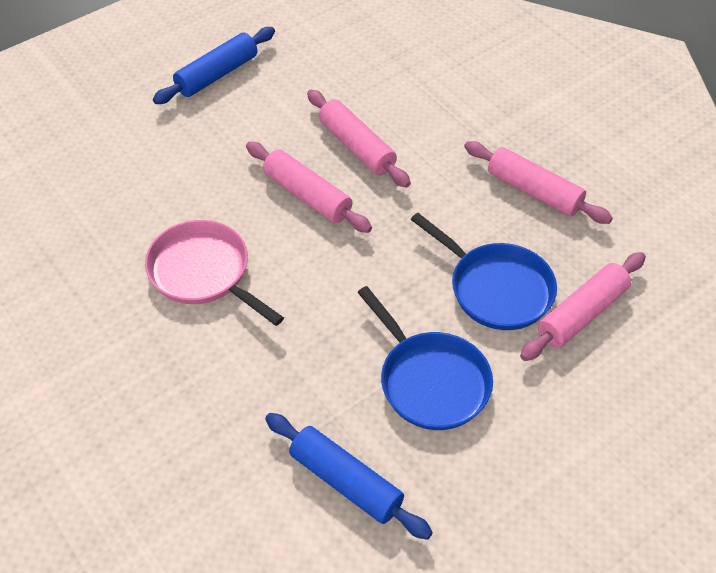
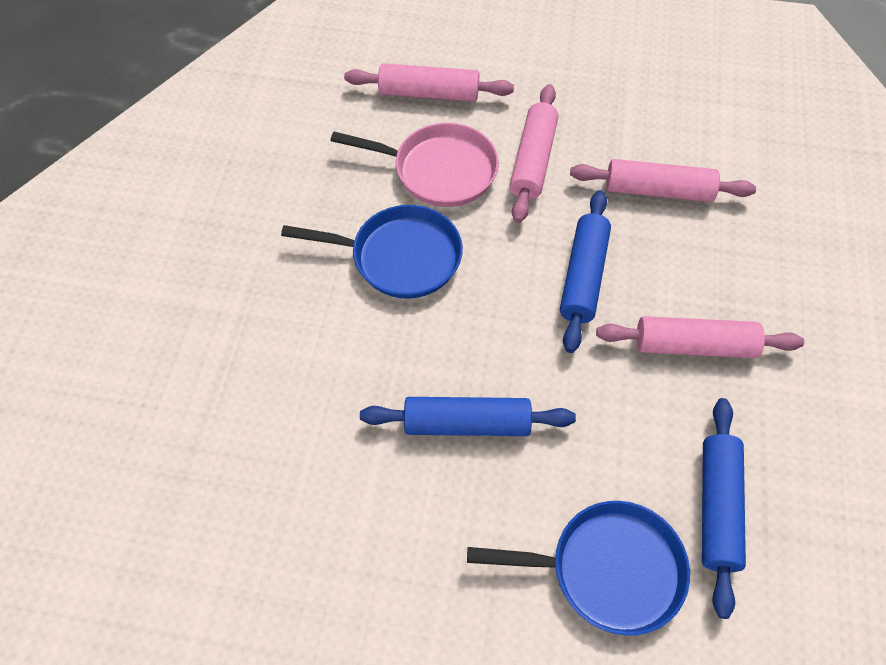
blue rolling pin: [153,27,275,104] [265,413,433,540] = 2 -> [360,397,576,436] [560,190,611,353] [702,398,746,619] = 3

